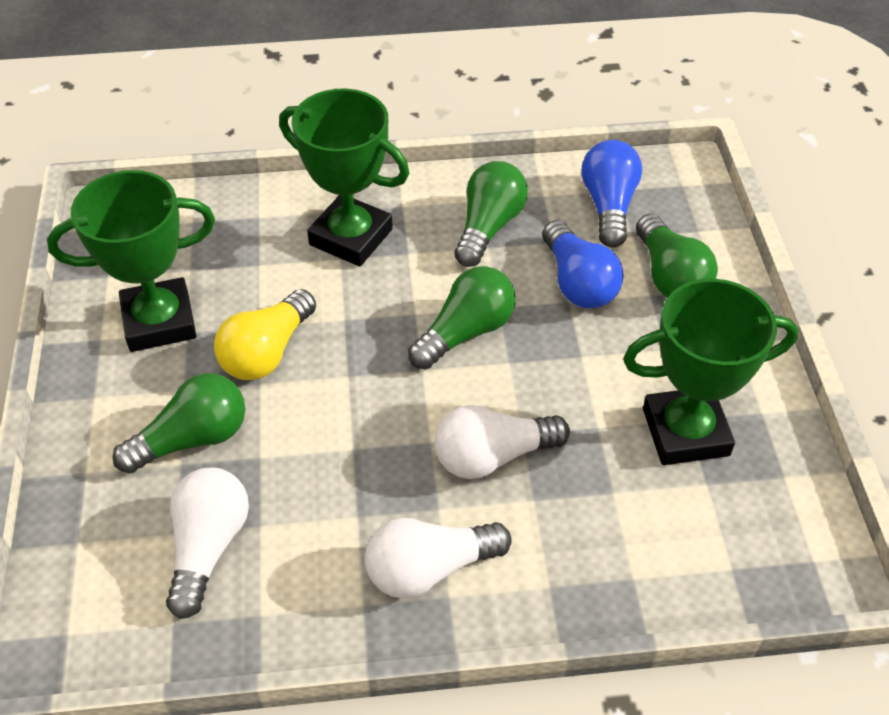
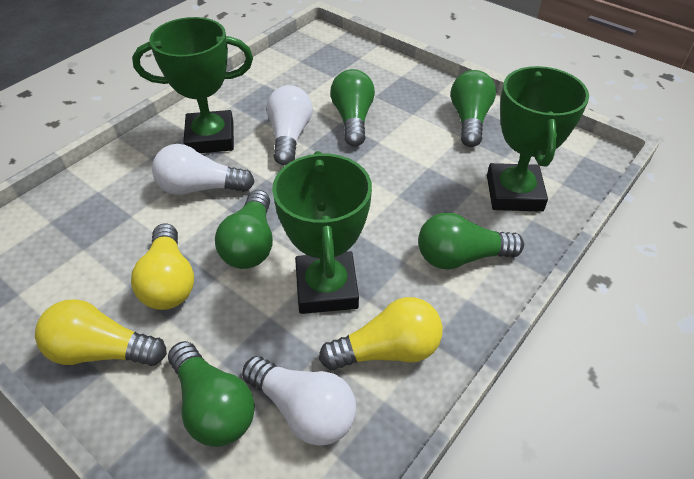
blue light bulb: [542,220,624,308] [581,140,642,248] = 2 -> none = 0
green light bulb: [112,373,245,474] [408,266,516,369] [454,161,528,267] [636,214,718,298] = 4 -> [168,341,255,447] [215,190,273,269] [330,69,375,146] [418,213,524,270] [451,70,496,147] = 5
yellow light bulb: [214,289,316,380] = 1 -> [35,299,167,366] [131,224,194,310] [319,297,443,370] = 3

